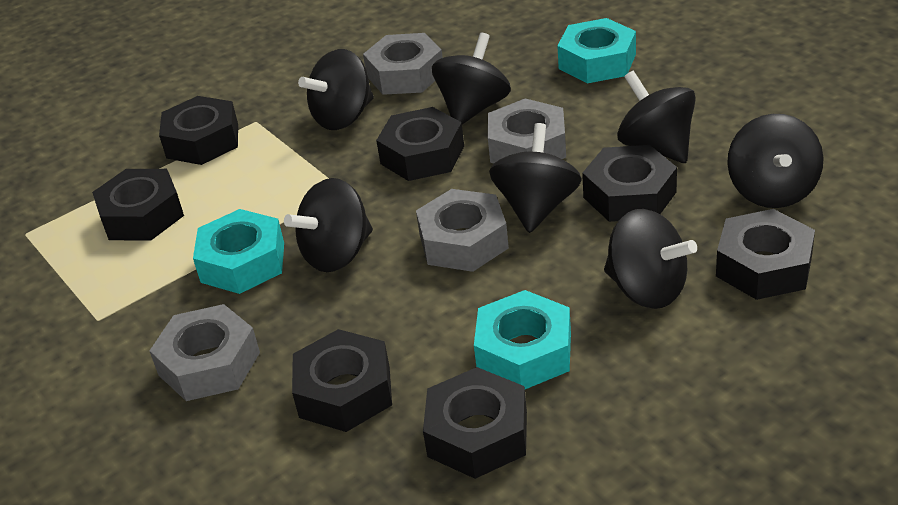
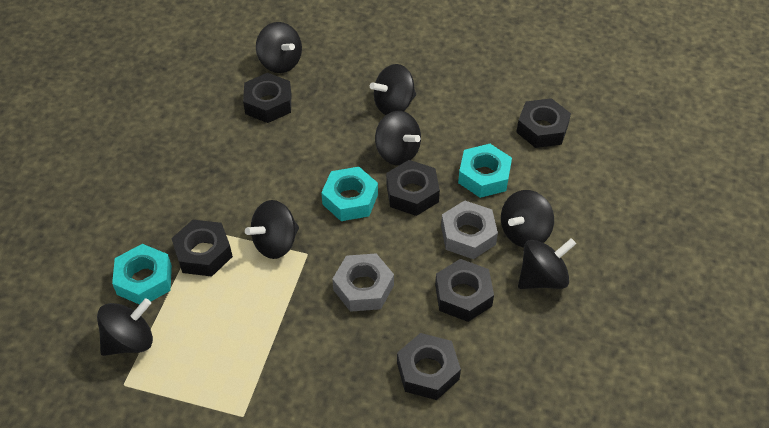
black nut: [92,169,184,240] [159,96,238,165] [292,329,392,432] [376,107,464,181] [423,367,527,479] [582,145,677,222] [716,209,815,300] = 7 -> [171,220,233,276] [243,73,291,123] [386,160,440,216] [397,333,461,400] [435,259,494,322] [516,98,571,148] = 6
grey nut: [150,304,260,401] [363,33,443,95] [416,189,509,272] [488,98,566,163] = 4 -> [332,253,394,312] [441,200,498,259] = 2

